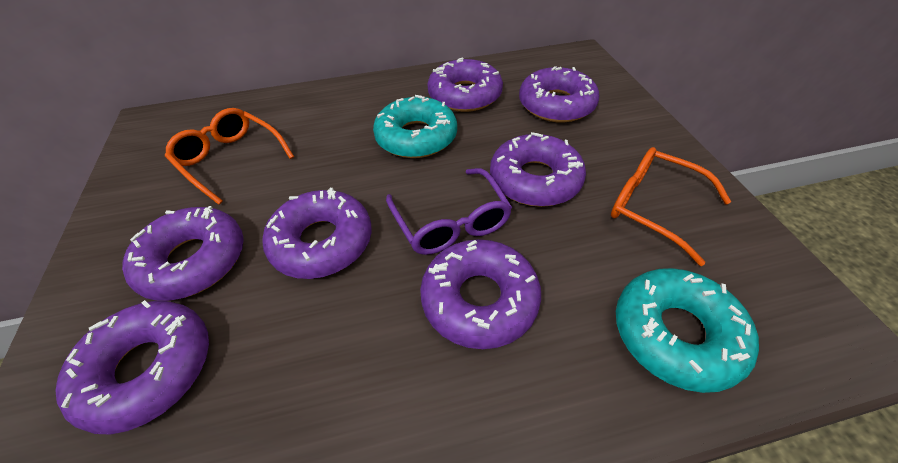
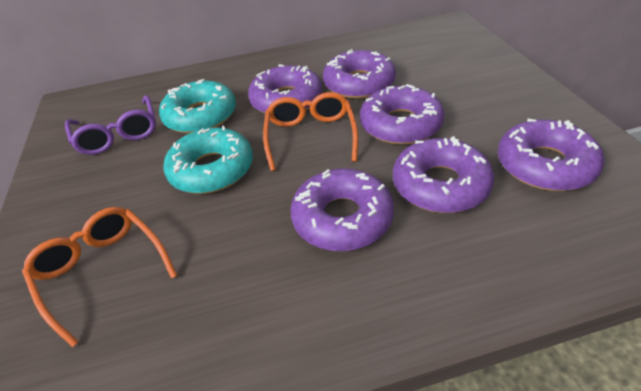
purple donut: [55,300,209,434] [122,206,244,301] [262,188,372,279] [420,239,541,349] [427,57,503,112] [490,132,586,207] [519,66,600,122] = 7 -> [248,64,323,113] [291,169,394,251] [323,49,396,99] [360,84,444,145] [393,136,494,213] [498,118,604,191] = 6

